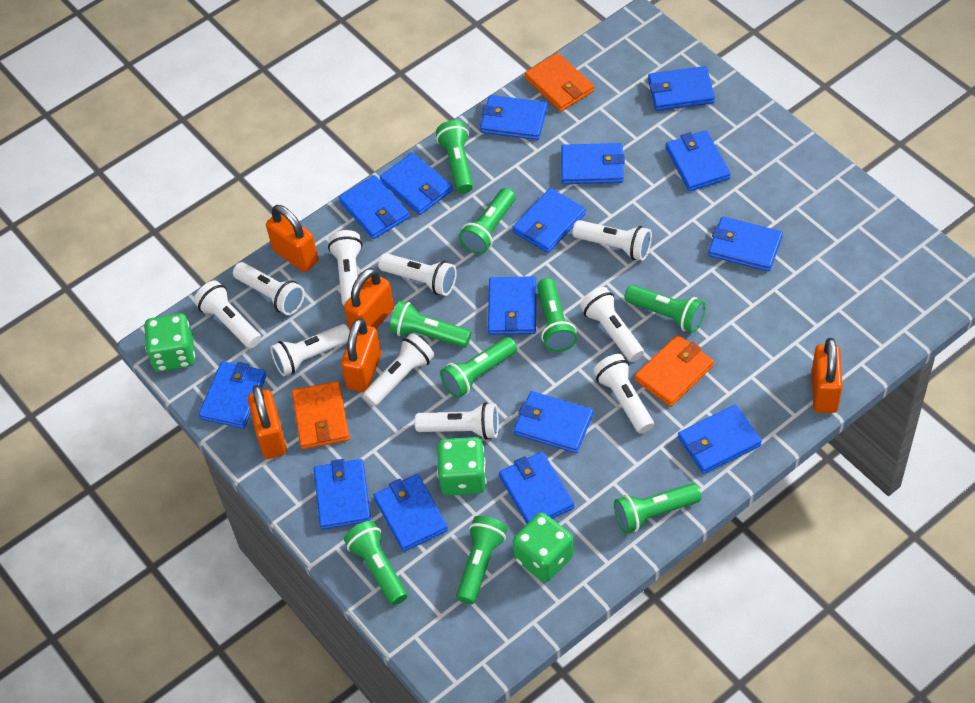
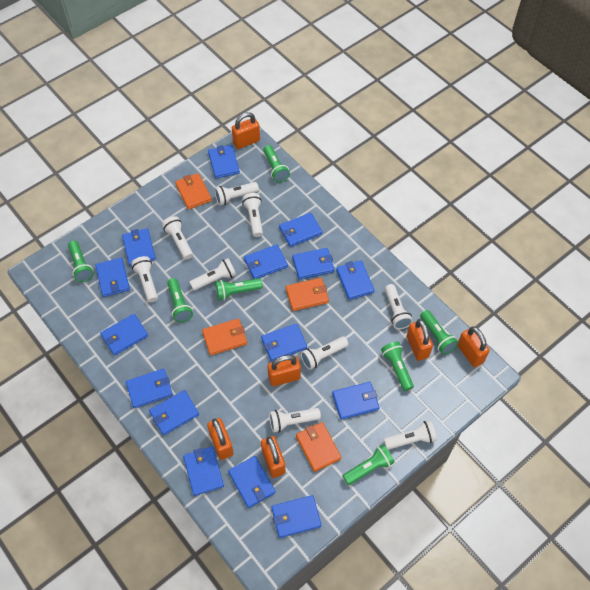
green dice: [144,313,195,372] [437,437,486,496] [513,512,574,582] = 3 -> none = 0
green flashlight: [344,521,407,605] [390,301,471,348] [436,120,473,193] [440,337,517,398] [456,516,507,605] [459,188,516,254] [537,278,577,352] [614,483,701,533] [624,285,705,333] = 9 -> [68,241,94,282] [167,278,193,322] [215,278,262,300] [263,145,290,182] [343,445,394,485] [381,341,414,391] [420,310,459,354] = 7
orange padlock: [248,385,287,459] [266,205,318,272] [341,318,381,392] [344,268,394,330] [811,338,843,413] = 5 -> [207,418,234,460] [232,112,260,149] [261,436,285,478] [267,355,301,386] [407,319,433,361] [458,327,490,367] = 6
orange wallet: [292,381,350,449] [525,53,594,111] [635,335,714,407] = 3 -> [175,173,212,210] [202,319,247,355] [286,278,329,311] [296,422,341,472] = 4
white flashlight: [194,281,261,348] [233,262,305,315] [270,324,350,376] [328,230,362,306] [363,333,435,406] [378,253,457,296] [415,402,499,439] [572,220,652,261] [580,287,644,362] [593,354,654,434] = 10 -> [131,256,158,302] [162,216,193,260] [190,258,236,290] [215,182,259,205] [242,193,263,237] [269,408,321,433] [301,336,348,370] [384,420,437,450] [385,284,413,329] = 9

